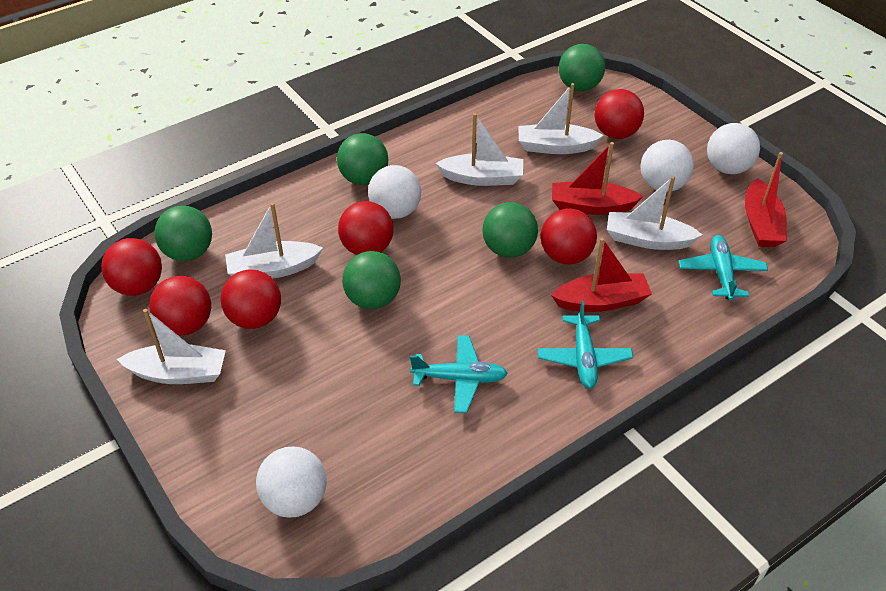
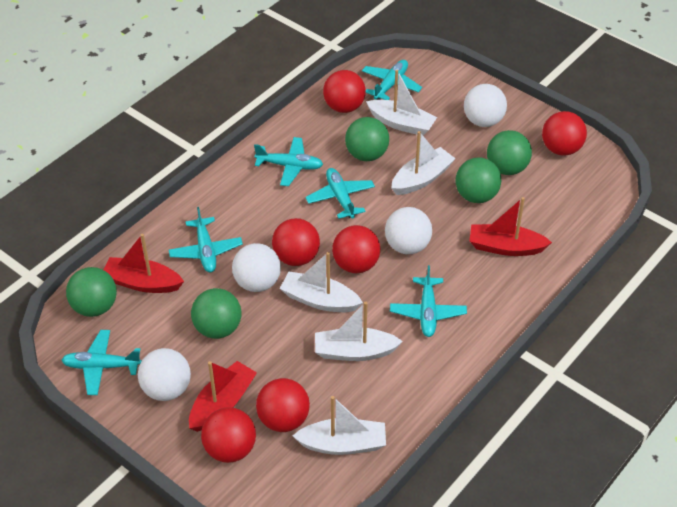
turquoise plane: [410,335,508,413] [537,300,633,389] [679,235,768,301] = 3 -> [62,330,142,395] [169,207,243,272] [254,137,323,186] [305,168,375,219] [362,60,422,100] [390,265,467,337] = 6

